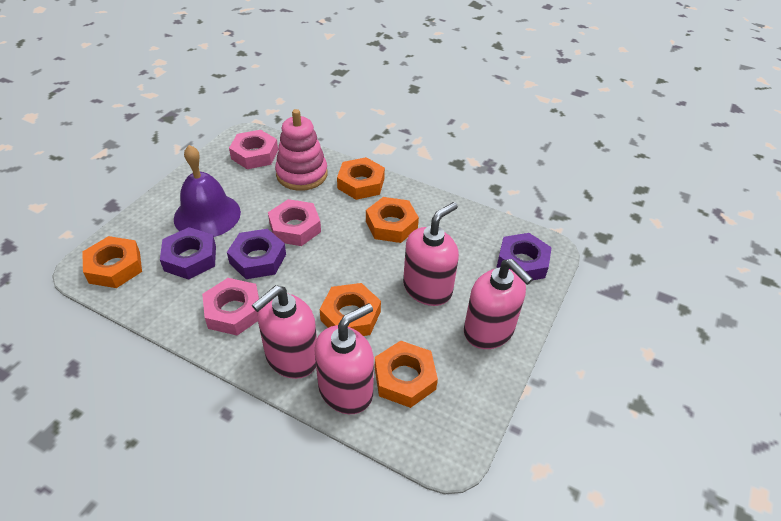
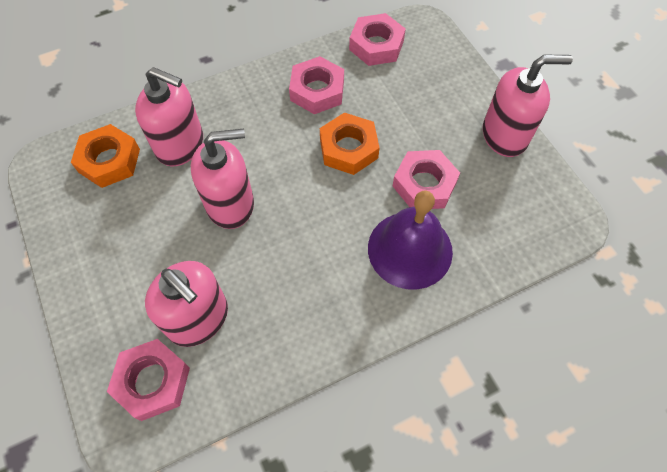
orange nut: [82,236,142,288] [320,283,381,336] [337,157,385,200] [366,197,419,243] [375,341,438,408] = 5 -> [71,124,140,188] [320,112,380,175] = 2
pink nut: [202,278,259,335] [229,130,278,169] [268,199,321,246] = 3 -> [107,339,190,421] [289,56,344,114] [349,13,406,66] [393,150,460,209] = 4
pink stacking toy: [275,109,327,191] = 1 -> none = 0
purple nut: [160,227,216,280] [227,229,286,279] [497,233,552,280] = 3 -> none = 0

